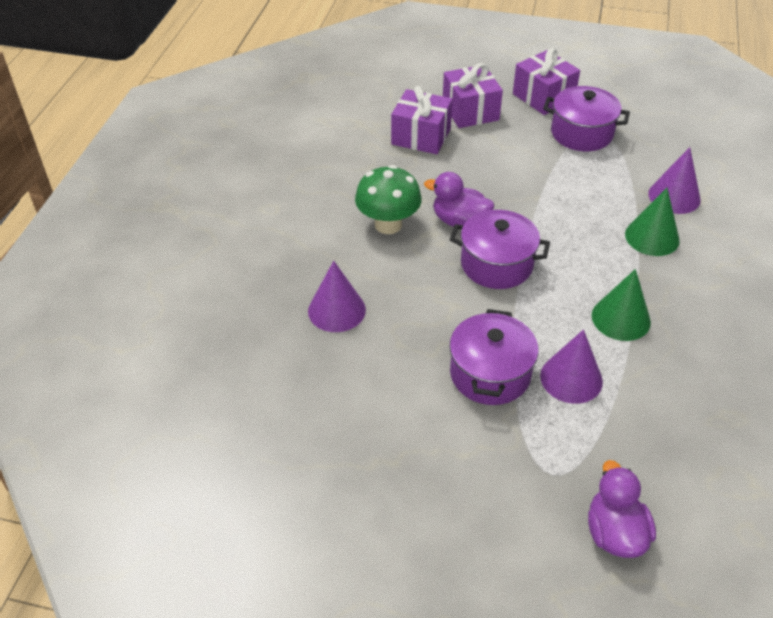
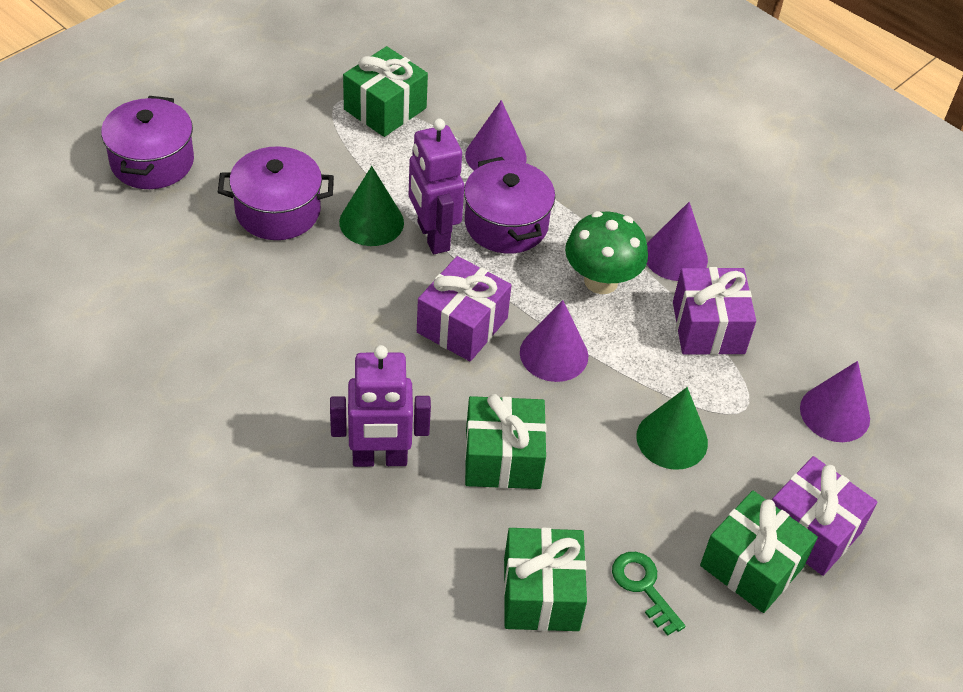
green gift: none = 0 -> [343,46,428,137] [465,394,546,489] [503,528,587,631] [700,490,818,613] = 4
green key: none = 0 -> [612,552,685,636] = 1
purple cone: [308,261,366,332] [540,330,603,404] [648,147,701,214] = 3 -> [465,100,527,171] [520,300,588,382] [647,202,708,281] [800,361,870,442] = 4
purple duck: [424,172,494,227] [588,460,656,558] = 2 -> none = 0
purple robot: none = 0 -> [330,345,431,467] [409,118,464,254] = 2

